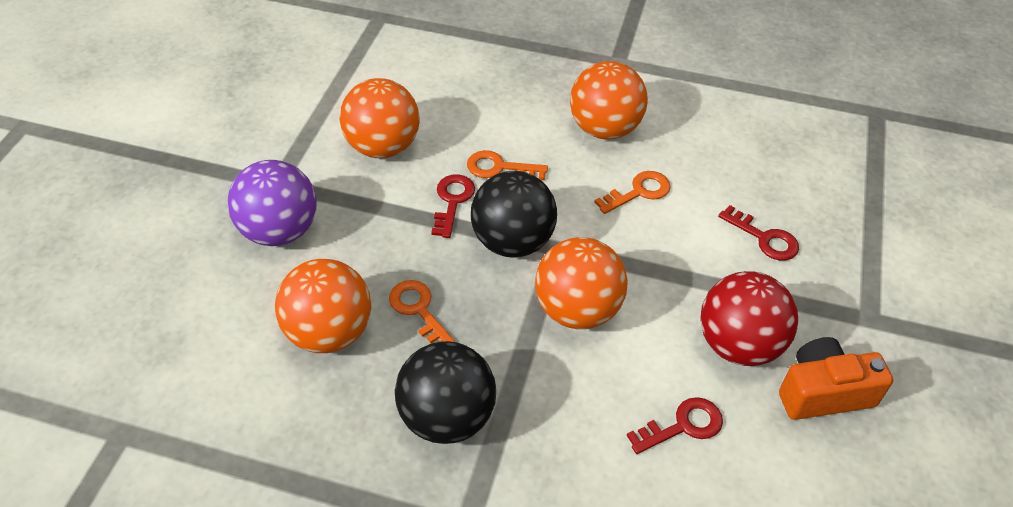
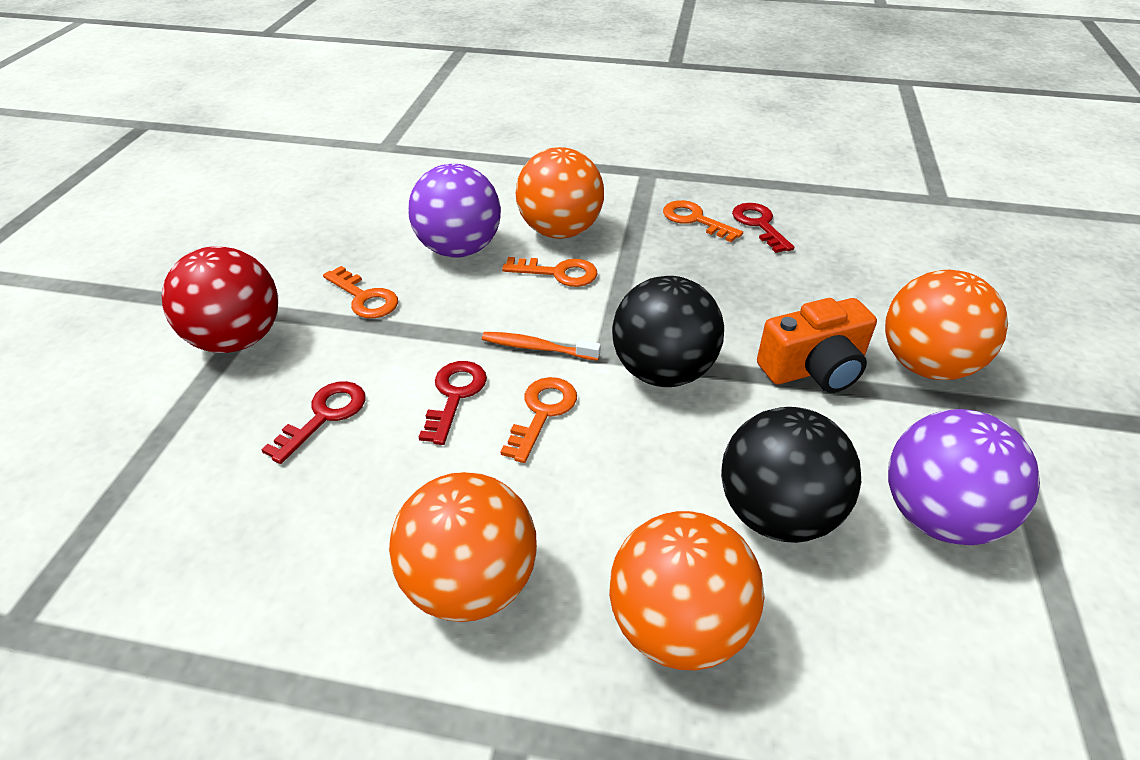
orange key: [389,280,455,343] [467,150,548,180] [594,171,671,214] = 3 -> [323,266,398,318] [501,377,577,463] [502,257,597,287] [663,200,743,242] = 4
orange toothbrush: none = 0 -> [482,332,601,361] = 1
purple ball: [227,160,316,246] = 1 -> [408,164,501,258] [888,409,1040,545] = 2

